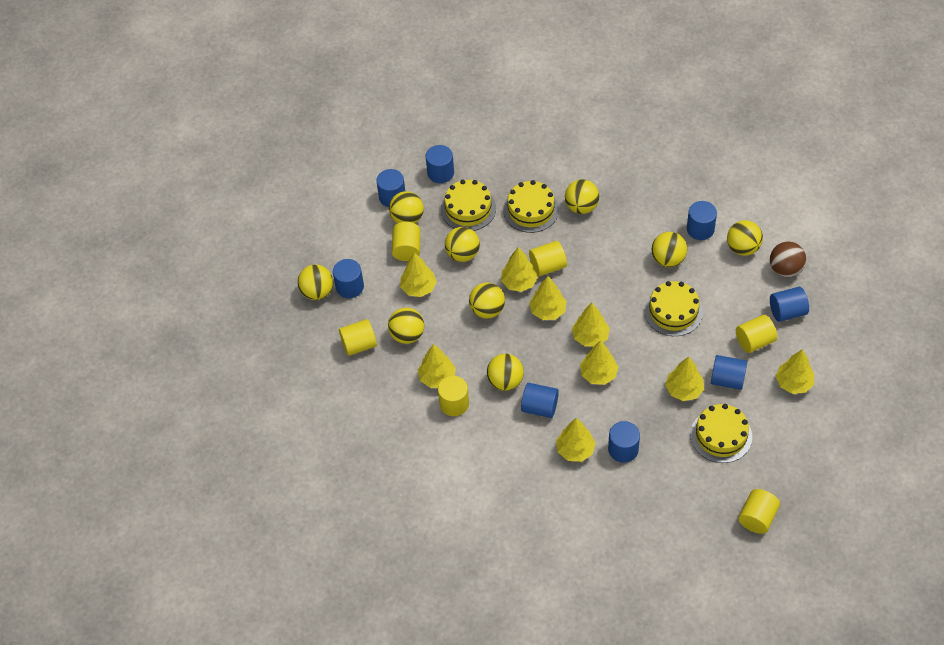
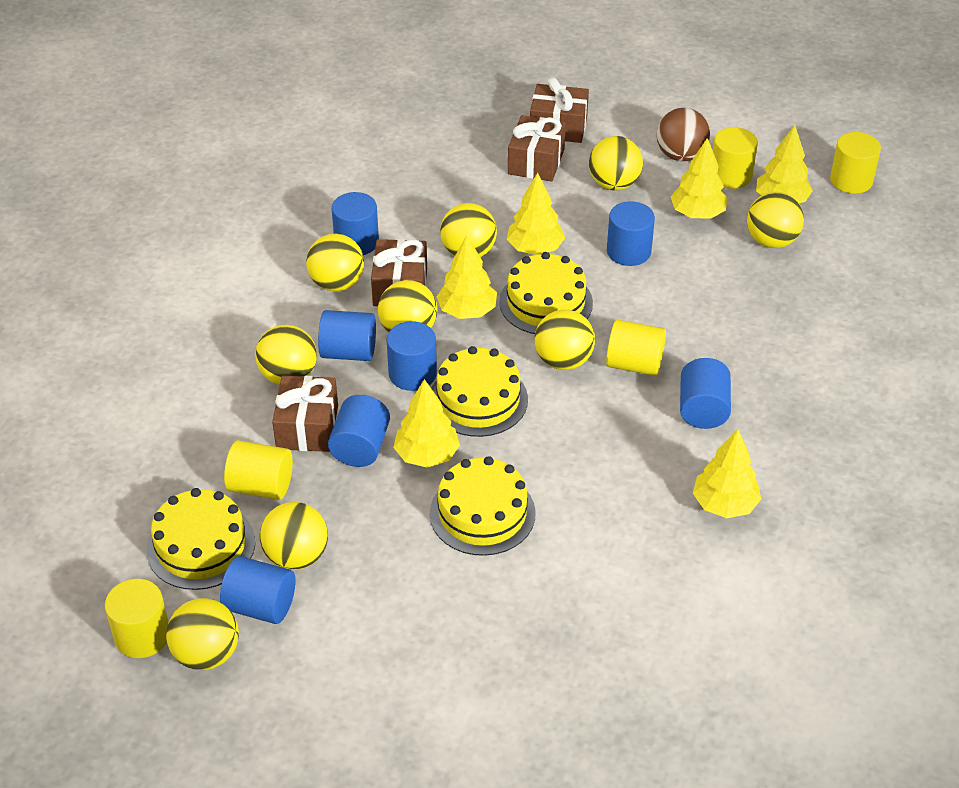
blue cylinder: [333,259,364,298] [376,169,405,207] [426,145,454,183] [521,383,559,418] [608,421,640,463] [687,201,717,240] [711,355,747,390] [770,287,809,322] = 8 -> [220,556,295,624] [318,310,376,361] [328,395,390,467] [331,192,379,255] [387,321,437,391] [607,201,655,266] [680,358,731,429] = 7
brown gift: none = 0 -> [272,376,338,452] [371,239,427,306] [508,115,566,182] [530,77,589,143] = 4
yellow cylinder: [339,319,377,356] [392,222,420,261] [438,376,469,416] [529,241,567,276] [736,315,777,353] [738,489,780,534] = 6 -> [105,579,169,658] [224,440,293,500] [606,320,666,376] [713,127,758,189] [830,132,881,194] = 5
yellow tree: [400,253,437,297] [418,344,456,388] [501,247,538,292] [529,276,567,320] [556,418,596,462] [572,303,610,346] [580,340,618,385] [665,357,704,401] [776,349,814,394] = 9 -> [393,379,460,468] [436,235,497,319] [507,173,565,255] [671,138,728,219] [693,429,761,518] [756,125,813,203] = 6

